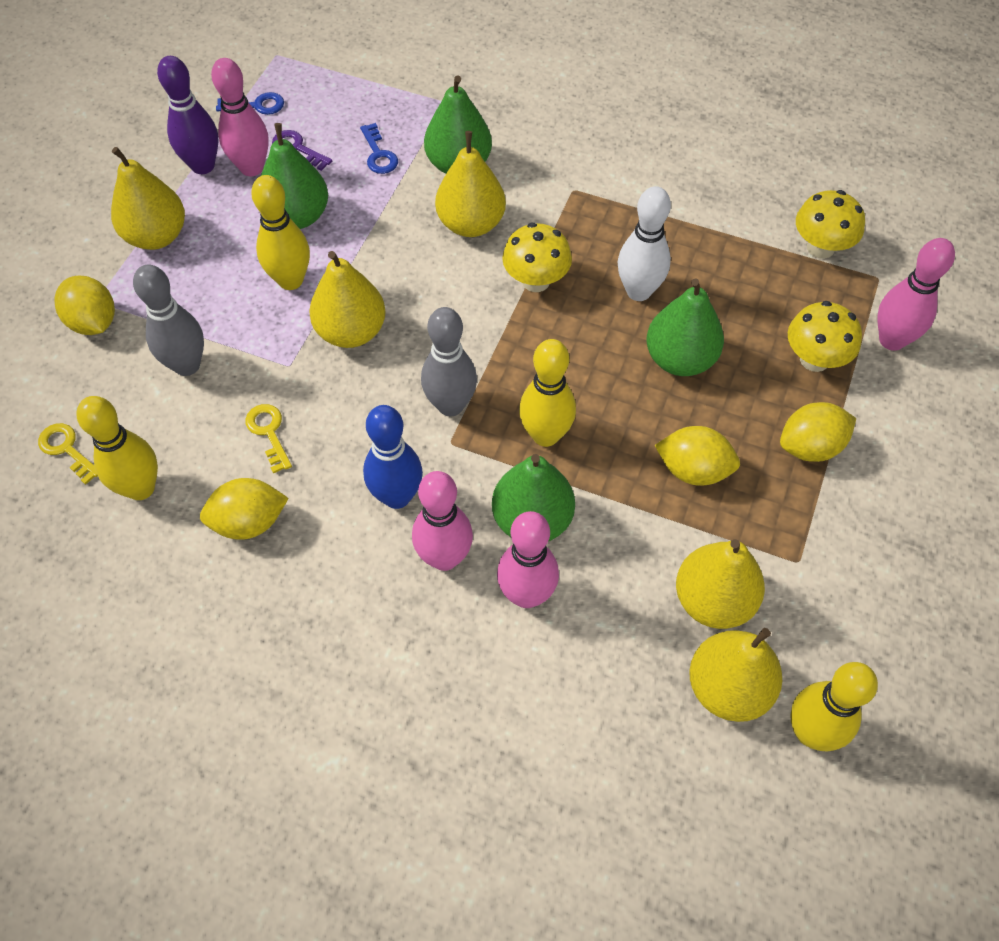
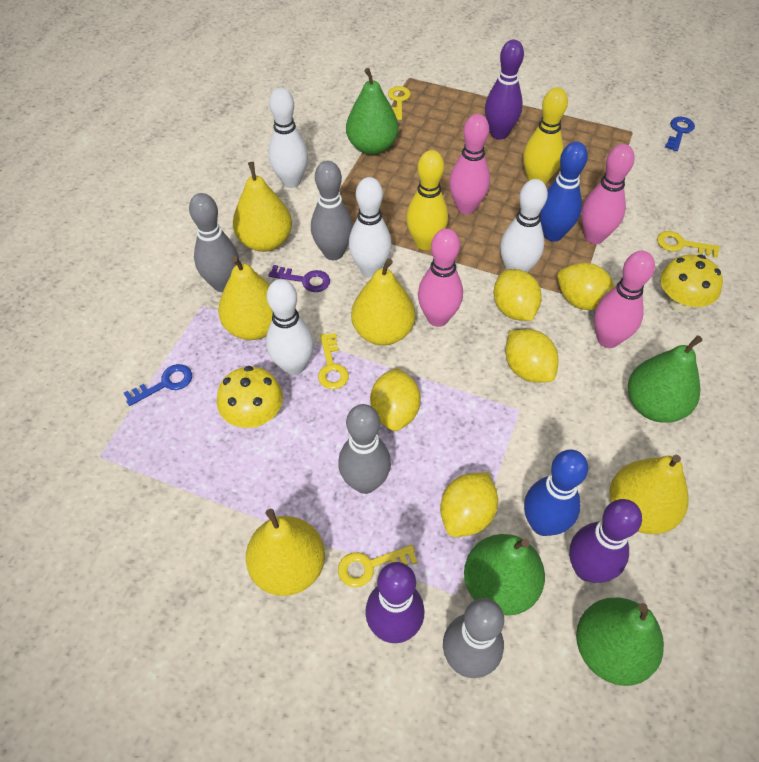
blue bowling pin: [363,405,423,509] = 1 -> [524,450,588,536] [540,142,588,242] = 2
grey bowling pin: [133,264,204,376] [421,307,477,416] = 2 -> [189,193,239,292] [311,161,353,260] [338,404,391,494] [443,598,504,678] = 4
purple bowling pin: [157,56,218,174] = 1 -> [365,562,424,643] [485,40,524,139] [569,499,642,583] = 3
white bowling pin: [617,186,671,301] = 1 -> [266,279,314,375] [268,88,308,188] [349,177,392,277] [500,179,548,273] = 4
yellow bowling pin: [76,396,158,500] [251,175,310,290] [519,339,576,447] [790,662,878,751] = 4 -> [406,150,448,250] [523,87,568,185] = 2
yellow key: [38,423,98,485] [245,404,292,474] = 2 -> [318,333,349,389] [338,545,418,587] [388,86,411,120] [657,231,720,257] = 4
yellow lemon: [54,275,115,335] [200,478,289,540] [655,426,740,486] [780,402,856,462] = 4 -> [370,368,421,431] [440,472,498,537] [494,269,542,321] [505,329,559,382] [557,263,614,310] = 5
yellow mushroom: [502,223,572,292] [788,301,862,372] [796,190,865,259] = 3 -> [217,366,283,428] [660,254,723,312] = 2

